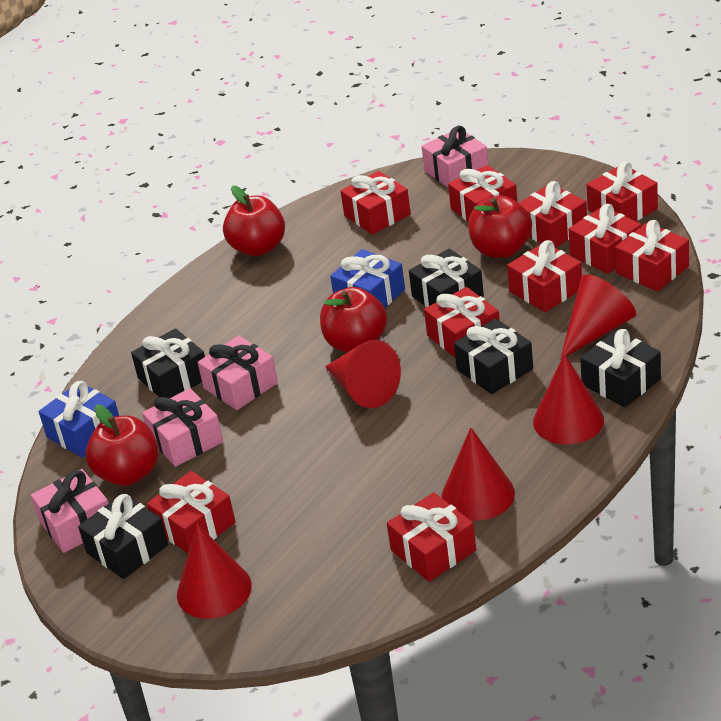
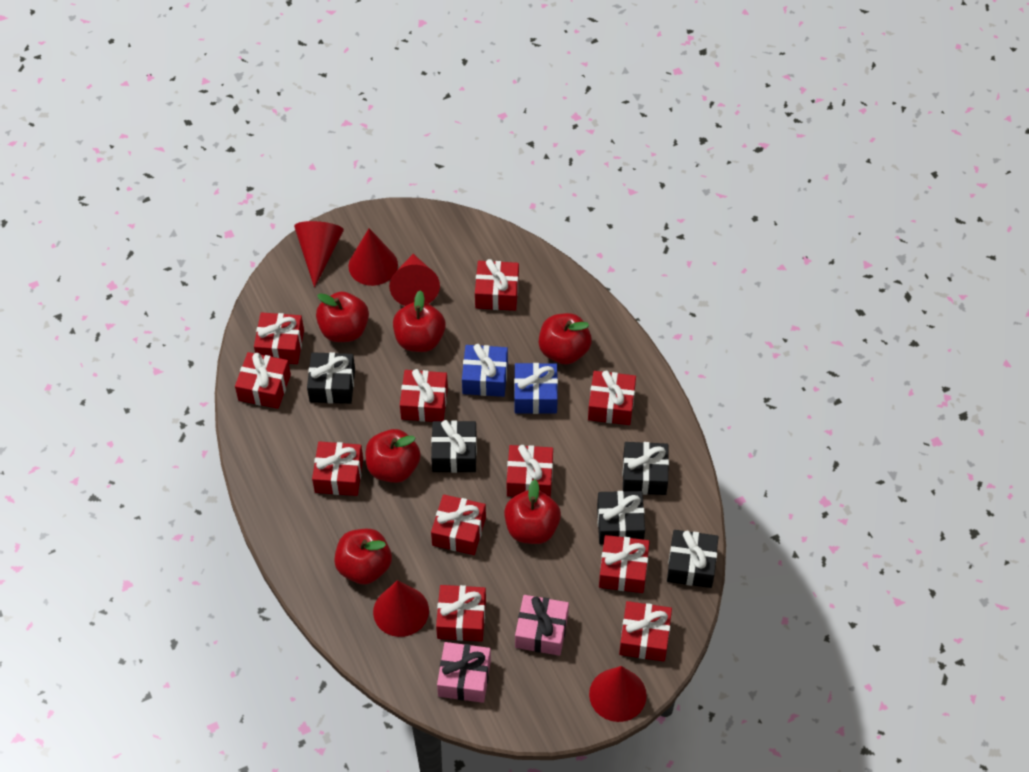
pink gift: [31,469,109,553] [142,388,223,467] [198,335,278,410] [422,126,489,187] = 4 -> [437,642,491,703] [515,595,569,656] = 2
red apple: [85,405,159,486] [223,186,285,256] [320,287,387,352] [468,195,532,258] = 4 -> [316,291,369,342] [334,529,392,585] [366,429,421,483] [393,290,446,352] [504,479,561,544] [539,313,592,365] = 6
red gift: [147,471,235,553] [341,171,411,235] [387,492,476,582] [424,287,500,357] [448,165,517,222] [507,240,582,312] [519,181,587,248] [568,204,641,274] [587,161,658,221] [615,220,689,292] = 10 -> [235,352,291,409] [254,312,304,364] [312,442,363,496] [400,369,448,422] [431,494,486,555] [436,585,486,642] [475,259,519,311] [507,445,553,498] [588,371,636,425] [599,535,650,593] [619,601,672,662] = 11

